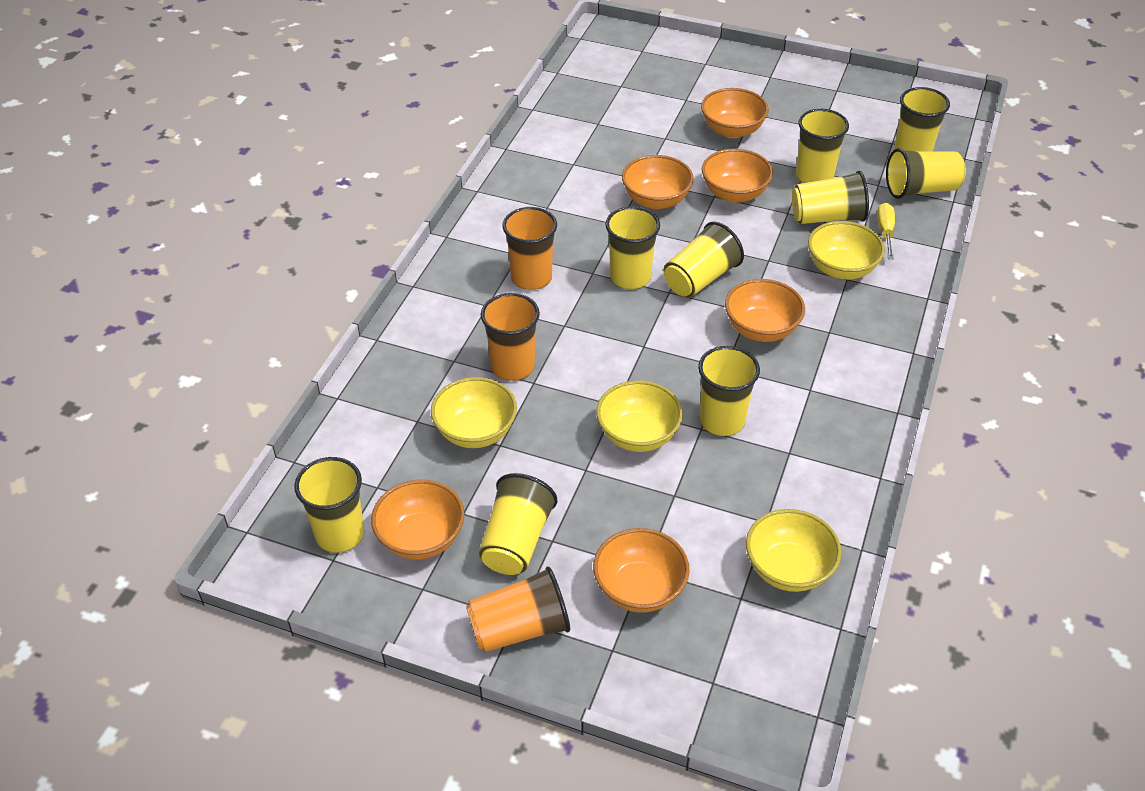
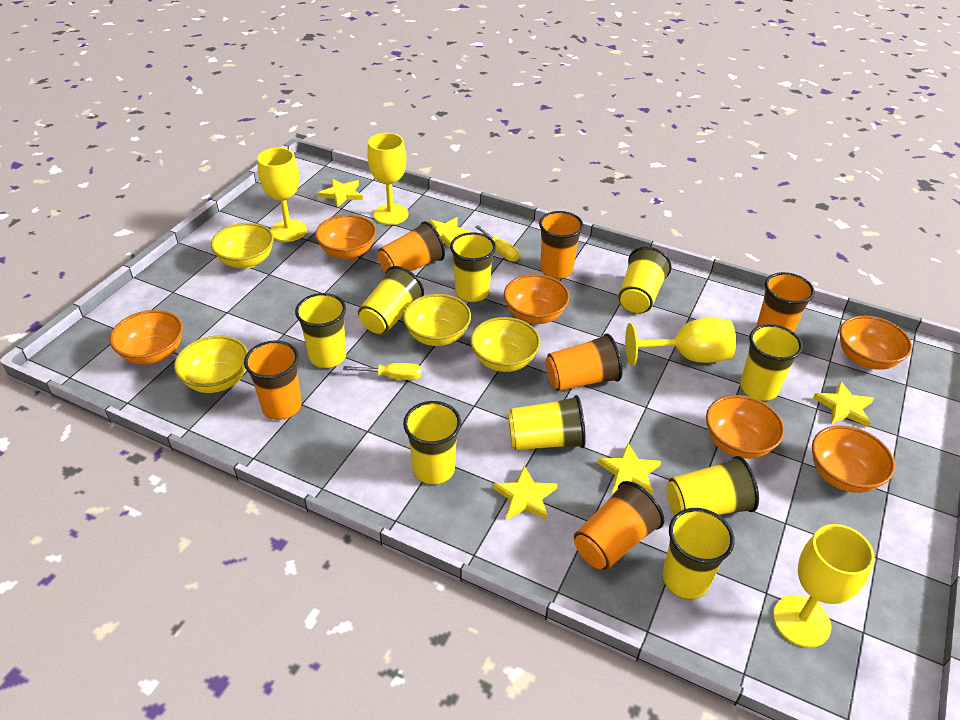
orange cup: [466,566,570,652] [481,293,540,381] [502,207,557,290] = 3 -> [244,340,302,420] [378,221,445,273] [539,211,584,279] [545,333,623,391] [574,481,664,570] [756,272,815,332] = 6
yellow goblet: none = 0 -> [257,148,307,242] [367,133,408,225] [625,318,736,366] [773,524,875,648] = 4
yellow screwdriver: [877,203,895,259] = 1 -> [343,363,422,380] [475,225,519,262] = 2
yellow star: none = 0 -> [318,179,363,208] [429,217,471,248] [493,466,558,520] [598,443,661,495] [813,381,874,427] = 5

